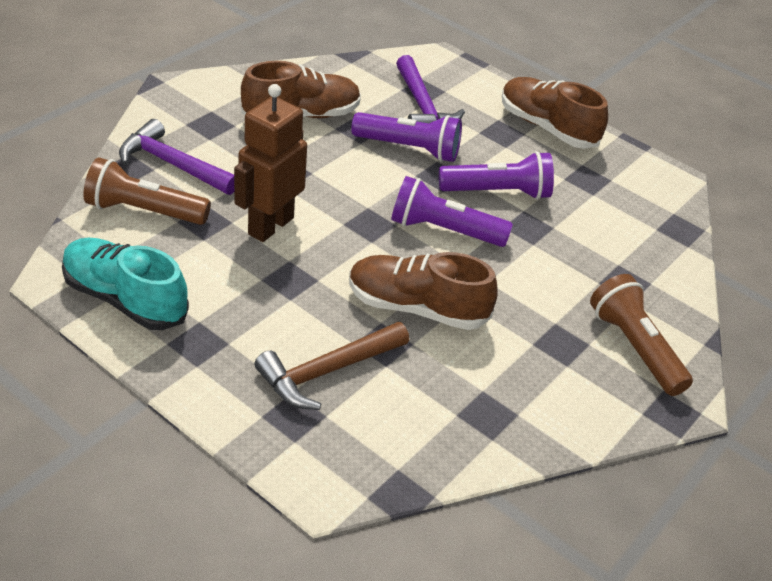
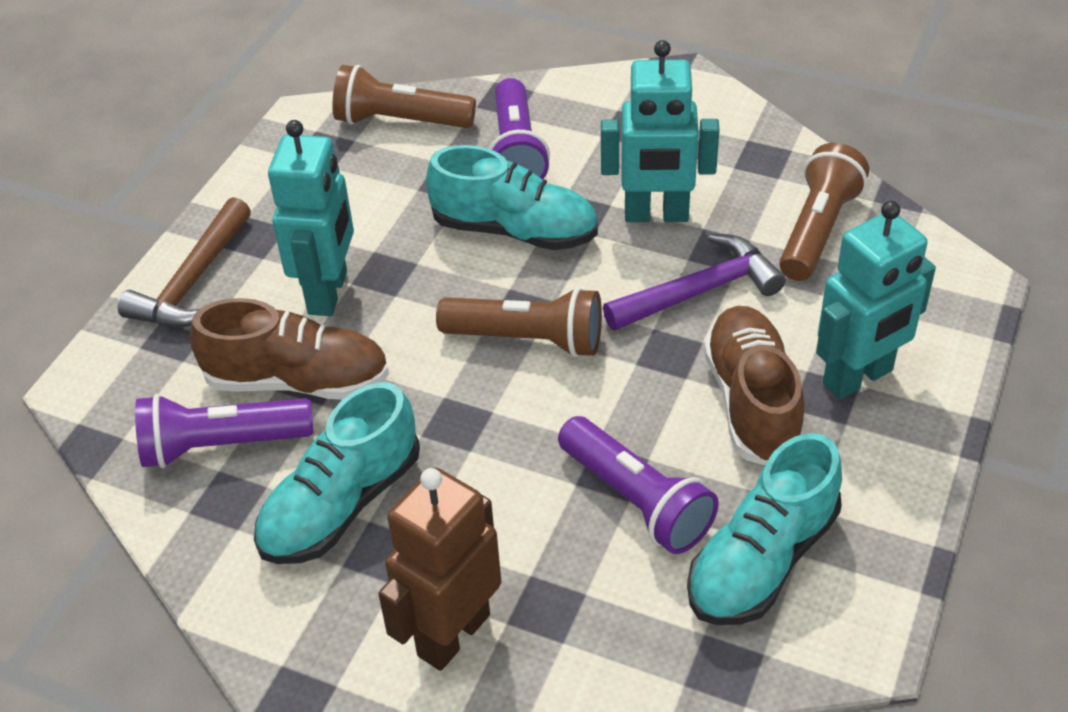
brown flashlight: [83,157,211,225] [590,274,693,396] = 2 -> [332,65,476,128] [436,287,602,358] [779,143,869,281] = 3
brown shoe: [241,61,361,118] [349,252,498,330] [502,77,608,149] = 3 -> [190,298,389,400] [703,306,805,465] = 2
purple hammer: [119,119,234,195] [396,55,465,123] = 2 -> [603,234,786,330] = 1
turquoise robot: none = 0 -> [268,120,354,316] [601,40,720,222] [816,201,936,399] = 3
turquoise shoe: [62,238,189,330] = 1 -> [254,382,420,564] [426,145,598,250] [687,433,842,625] = 3

